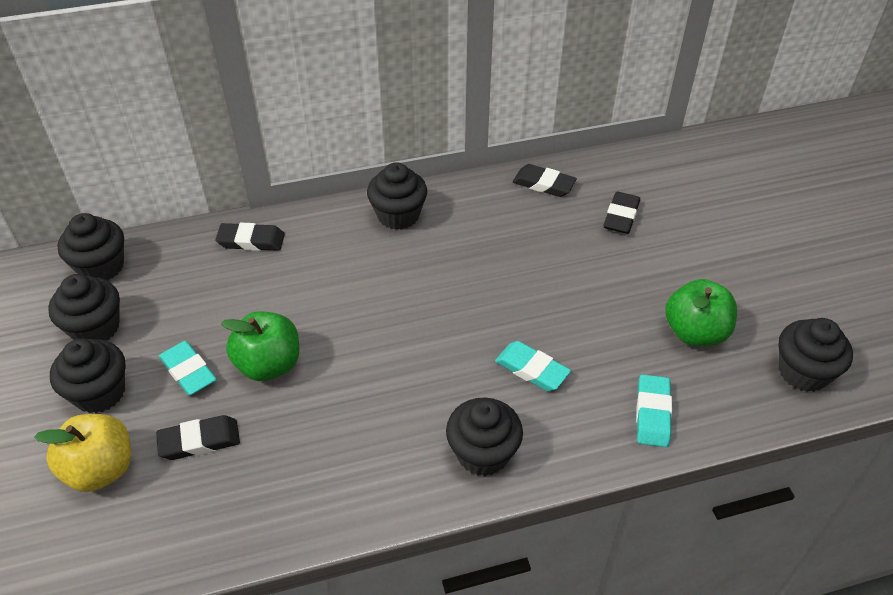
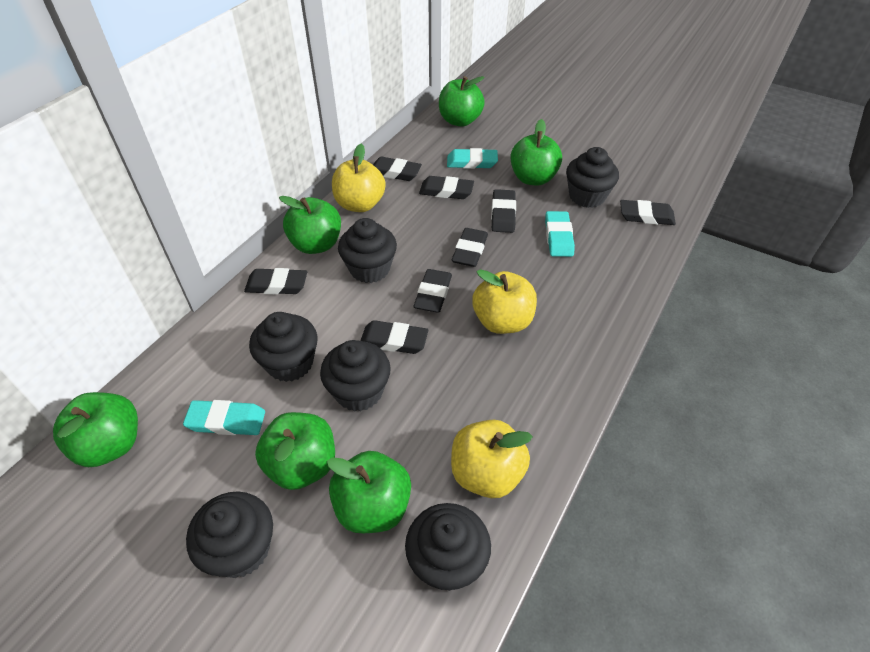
black eraser: [156,415,240,460] [215,223,285,251] [513,164,577,197] [603,192,640,234] = 4 -> [244,268,307,295] [360,320,428,354] [373,157,422,181] [413,269,452,313] [419,176,474,199] [452,228,488,267] [491,189,516,233] [620,200,676,225] = 8
green apple: [221,311,299,381] [665,279,737,346] = 2 -> [53,392,138,467] [255,412,335,490] [279,196,341,254] [327,451,411,533] [439,76,485,126] [510,119,562,186] = 6
yellow apple: [34,414,131,492] = 1 -> [332,144,385,212] [451,420,533,498] [472,269,537,334] = 3

